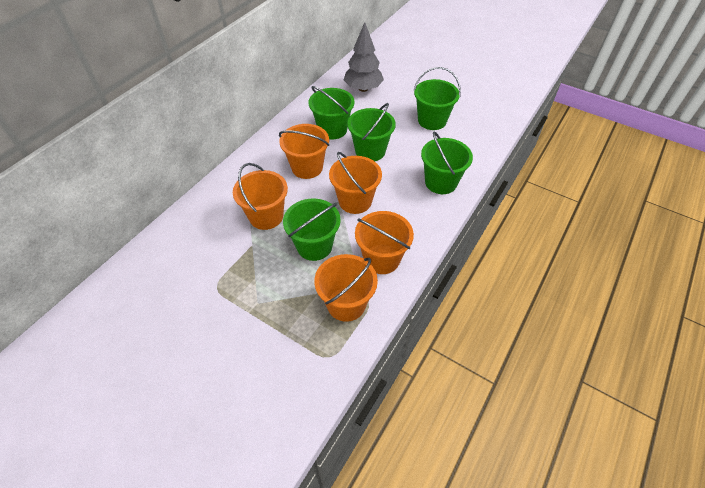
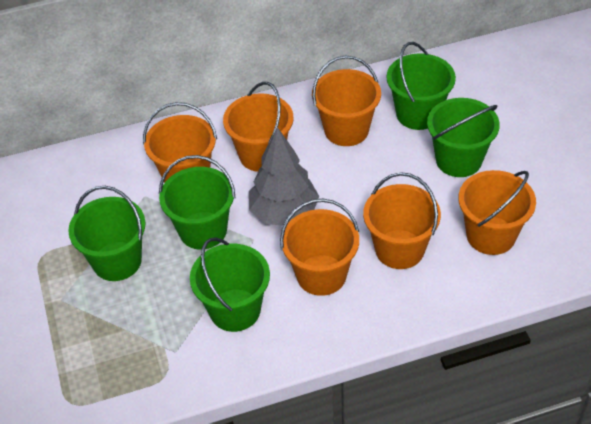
orange bucket: [233,163,288,230] [279,124,329,179] [314,254,378,322] [329,152,382,214] [355,211,414,274] = 5 -> [143,102,217,183] [223,82,294,172] [280,199,359,296] [312,56,381,146] [363,172,441,269] [458,170,536,255] = 6

